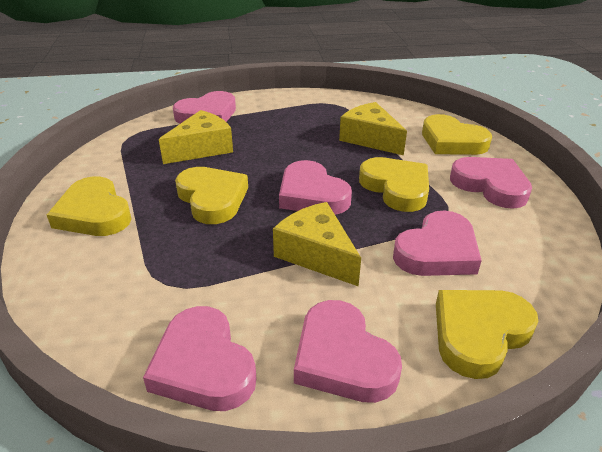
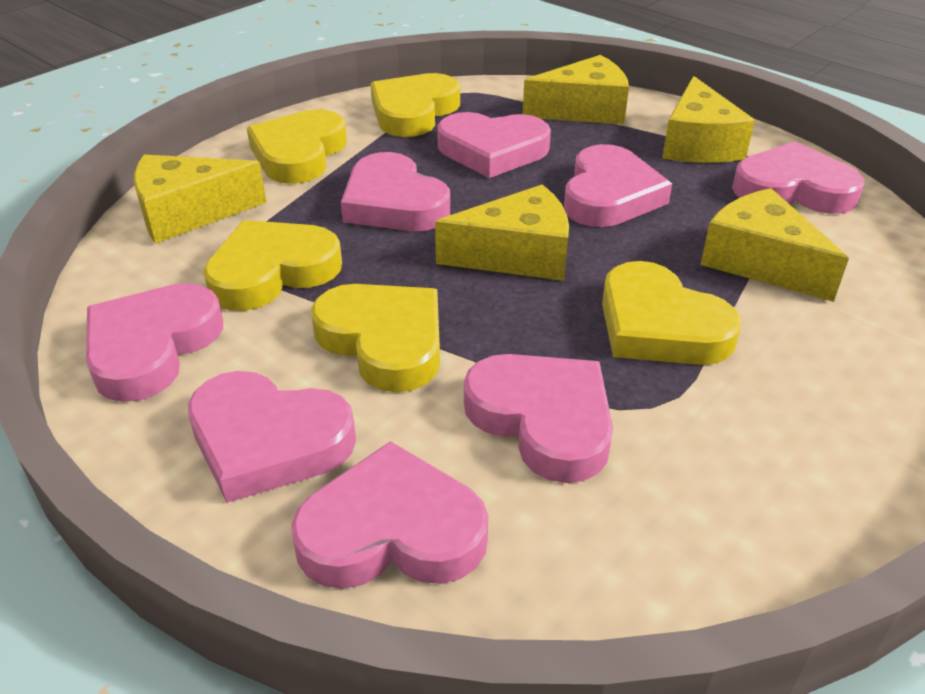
pink heart: [143,306,257,411] [173,91,236,124] [279,160,352,215] [294,300,402,403] [393,211,482,276] [450,157,532,209] = 6 -> [86,283,223,402] [188,371,356,503] [291,441,488,589] [341,152,450,231] [437,112,551,178] [464,354,613,483] [564,144,672,227] [732,141,865,214] = 8
yellow cheese: [159,110,233,164] [273,202,361,287] [339,102,407,155] = 3 -> [134,155,266,244] [435,184,569,281] [523,55,629,124] [662,76,755,163] [700,188,849,302] = 5

